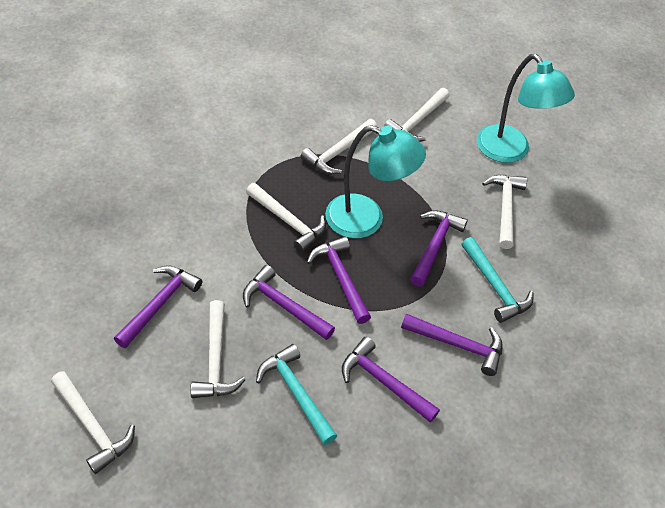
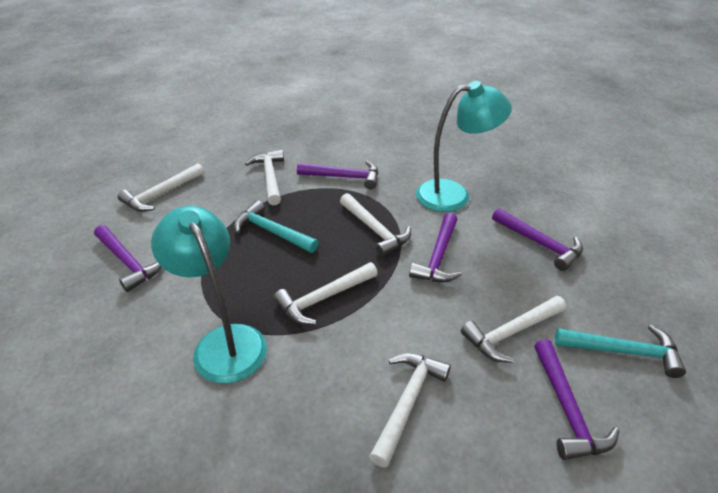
purple hammer: [114,265,202,348] [243,265,335,340] [307,236,371,324] [342,337,440,423] [401,314,503,376] [410,211,468,287] = 6 -> [94,225,162,292] [297,161,378,189] [409,213,462,283] [492,208,583,271] [534,339,619,460] = 5

